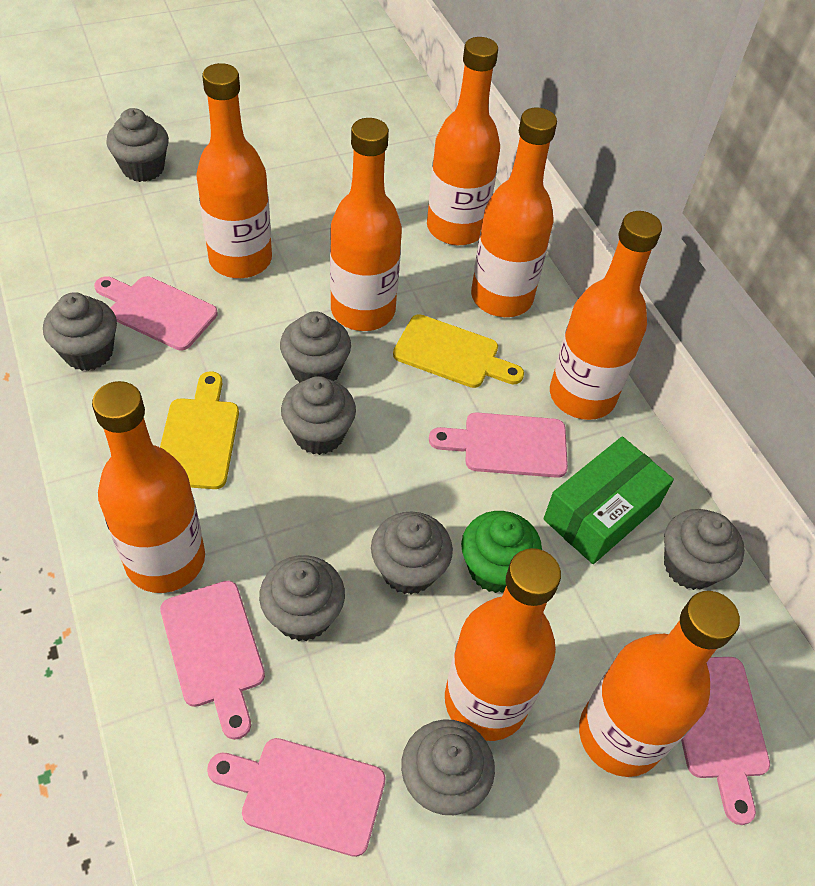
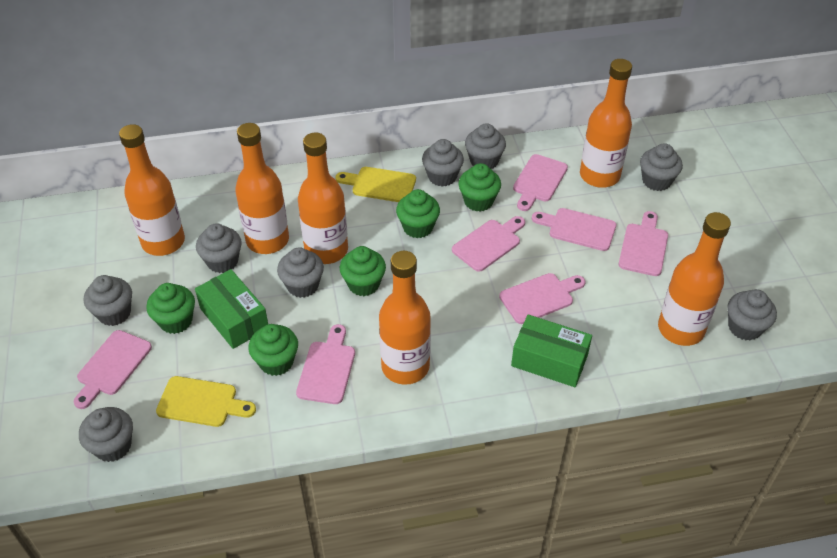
green box: [543,436,674,564] = 1 -> [195,269,268,349] [511,315,592,387] = 2
green cupcake: [461,511,542,593] = 1 -> [146,283,195,334] [249,324,298,376] [340,246,386,296] [396,189,440,238] [458,163,501,212] = 5
orange bottle: [92,381,205,593] [196,63,272,278] [330,118,402,331] [427,37,500,245] [445,548,561,741] [471,108,557,317] [550,211,662,420] [579,591,740,777] = 8 -> [119,124,185,256] [235,123,289,254] [298,133,348,264] [379,251,431,385] [580,59,632,188] [658,212,731,346] = 6
pink cutting board: [94,276,218,351] [160,581,265,740] [207,738,386,857] [429,412,568,478] [681,657,770,825] = 5 -> [74,330,152,409] [296,324,355,404] [452,216,525,272] [499,273,585,324] [513,154,568,211] [532,208,616,251] [618,211,668,276] = 7

